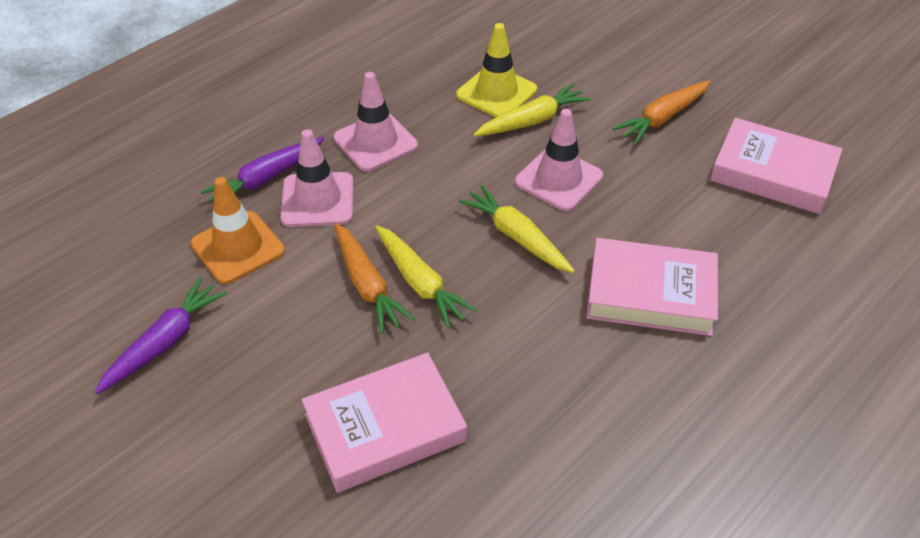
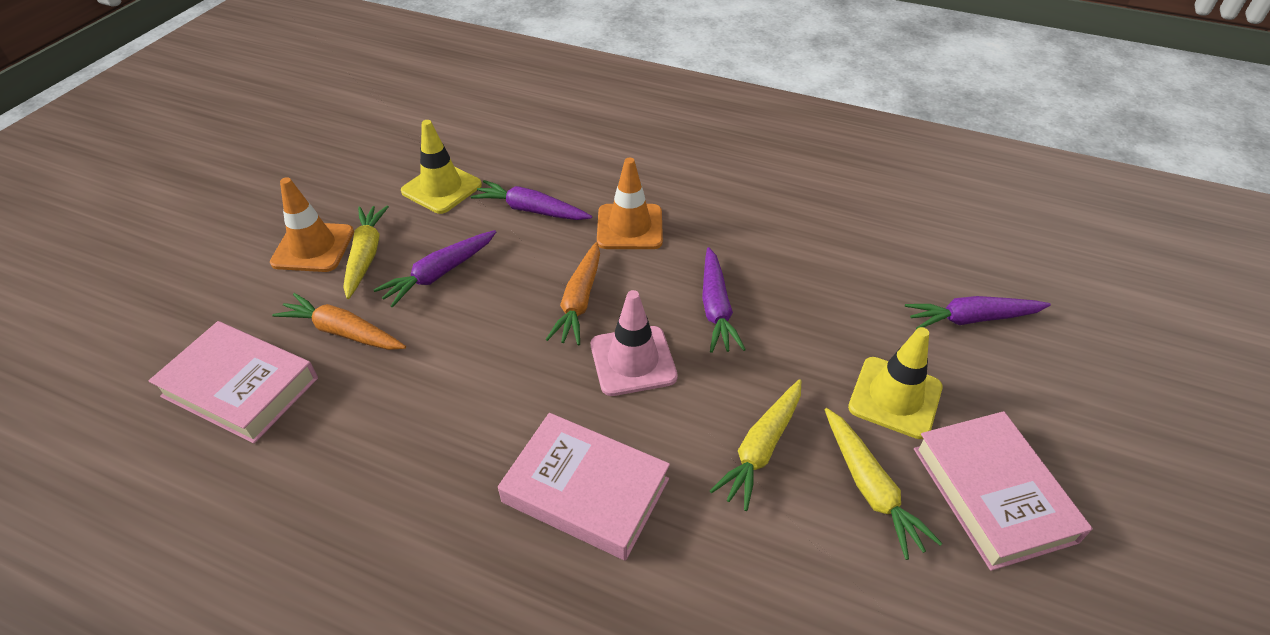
orange traffic cone: [191,177,285,284] = 1 -> [270,177,354,272] [597,158,663,249] = 2
pink traffic cone: [280,129,353,227] [333,72,418,172] [515,109,603,211] = 3 -> [591,290,678,396] = 1
purple carrot: [95,277,227,394] [201,137,325,202] = 2 -> [374,230,496,308] [471,180,592,220] [702,247,746,353] [905,296,1051,330] = 4
yellow traffic cone: [456,23,537,118] = 1 -> [401,120,482,214] [848,327,942,439] = 2

